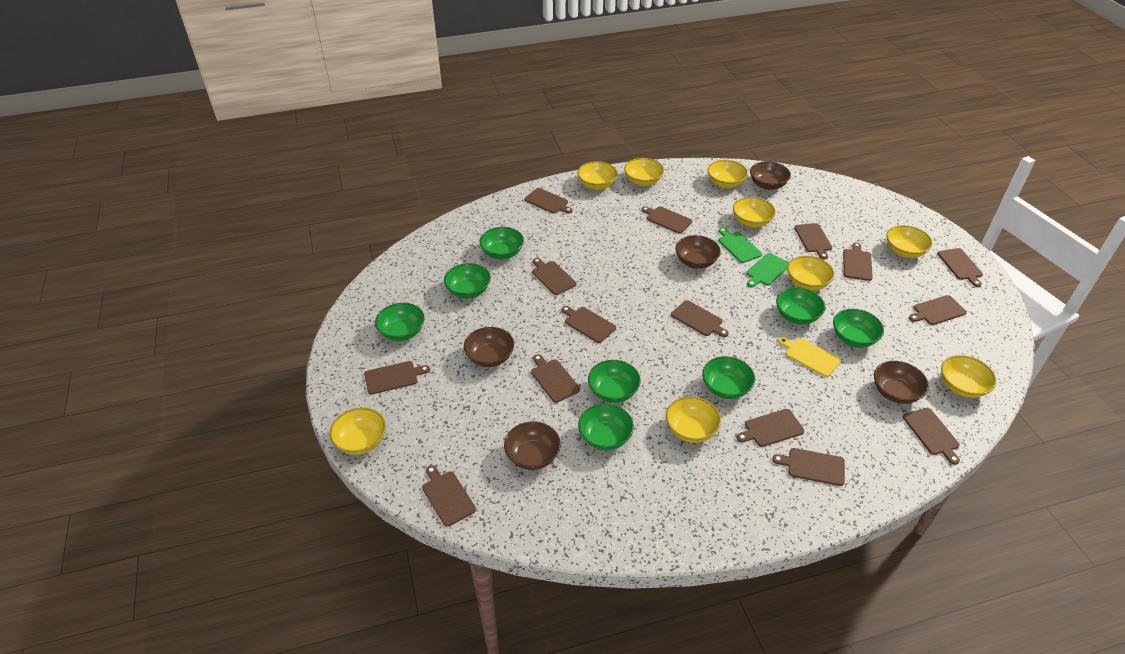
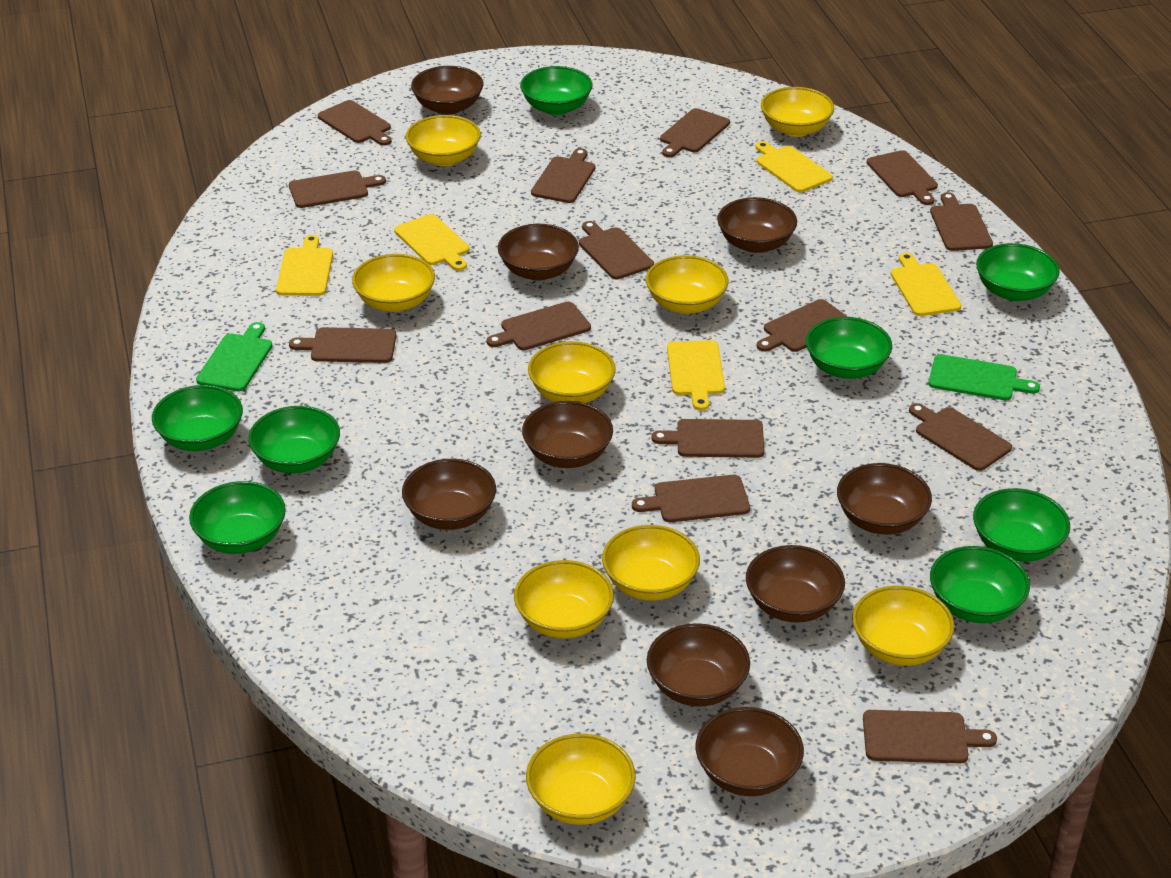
brown bowl: [464,327,514,367] [504,422,561,470] [676,235,721,269] [750,161,791,190] [874,361,929,404] = 5 -> [402,459,496,530] [411,66,483,115] [498,224,579,281] [522,401,613,468] [647,623,750,706] [696,707,804,796] [717,197,797,253] [746,545,845,622] [837,463,932,535] = 9
brown cutting board: [364,361,430,395] [422,465,476,527] [524,188,573,214] [531,354,580,403] [532,258,577,295] [561,306,616,343] [641,206,692,234] [671,300,729,337] [737,409,804,447] [772,448,845,486] [794,223,832,260] [843,242,873,281] [903,408,960,465] [909,295,967,325] [937,248,983,287] = 15 -> [289,170,386,208] [289,327,396,363] [318,100,392,146] [487,302,591,350] [531,148,595,203] [579,221,654,279] [632,475,750,522] [651,419,764,458] [660,108,730,157] [757,299,848,352] [863,710,997,763] [867,150,938,205] [909,403,1012,471] [930,192,993,251] = 14
yellow cutting board: [778,337,841,377] = 1 -> [276,235,333,296] [394,214,469,271] [667,340,725,411] [756,141,833,192] [891,253,961,316] = 5

